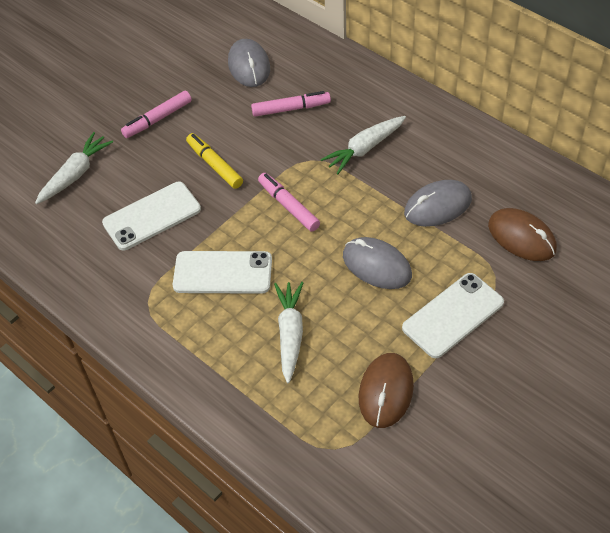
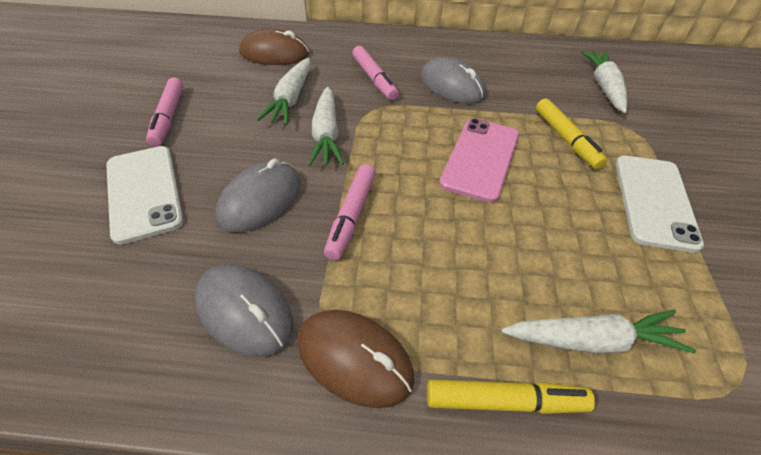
pink phone: none = 0 -> [439,118,519,203] = 1
white carrot: [35,132,113,204] [274,282,303,383] [321,116,406,174] = 3 -> [257,58,311,125] [308,87,344,166] [501,310,696,354] [581,50,628,113] = 4
white phone: [102,182,201,250] [173,251,272,294] [402,273,504,358] = 3 -> [106,146,184,245] [616,156,704,253] = 2
yellow marker: [186,133,243,189] = 1 -> [427,379,595,414] [536,99,607,169] = 2

